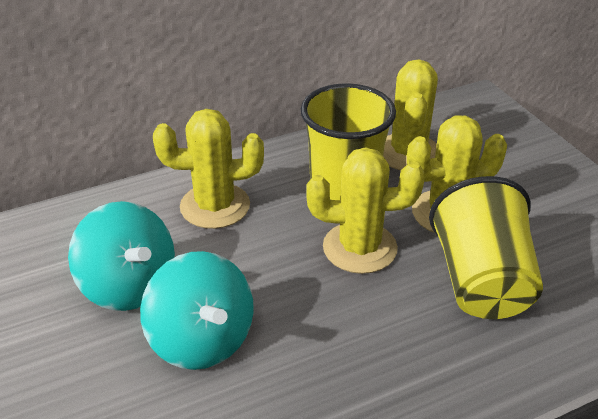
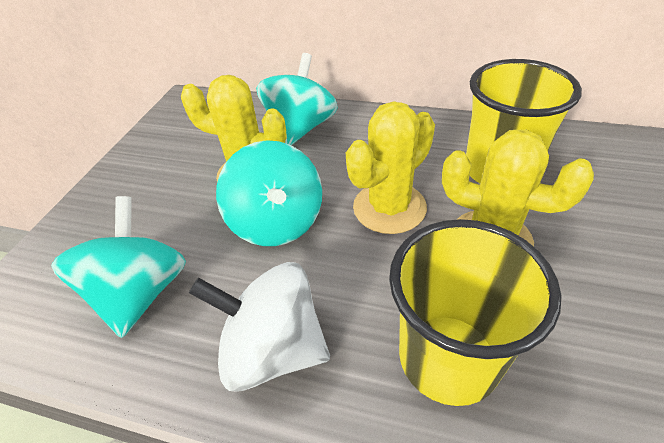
turquoise spinning top: [68,201,175,311] [140,251,254,370] = 2 -> [51,196,186,338] [216,140,322,246] [256,53,338,145] = 3
white spinning top: none = 0 -> [189,262,330,392] = 1
yellow cactus: [153,109,264,229] [306,147,425,274] [383,59,438,170] [407,115,507,233] = 4 -> [181,75,287,182] [346,101,435,234] [442,130,594,246] = 3

